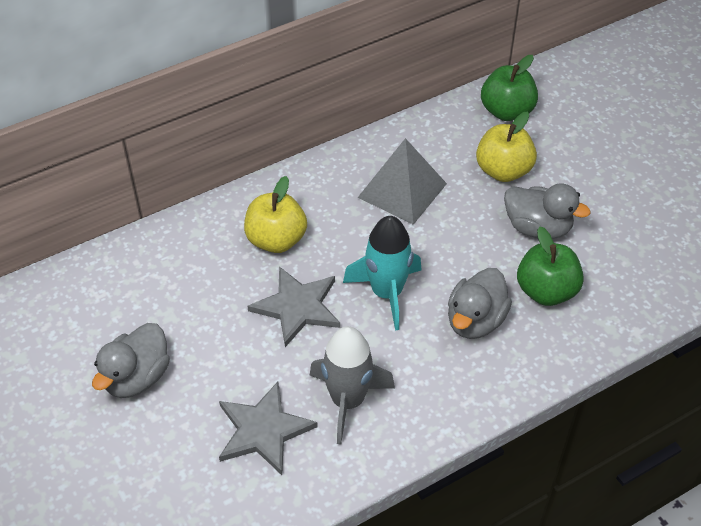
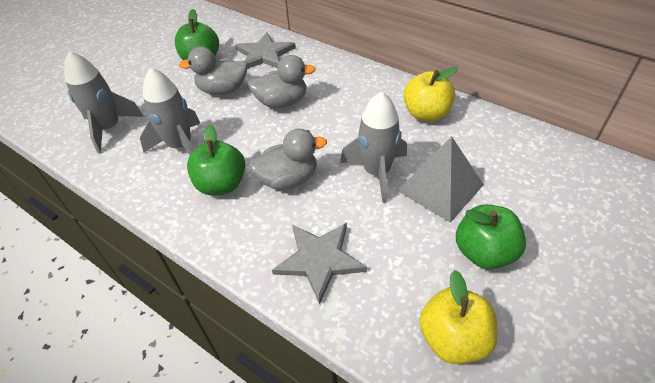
green apple: [481,55,538,121] [517,227,584,306] = 2 -> [175,9,219,60] [187,124,245,195] [456,204,526,269] = 3
grey rocket: [310,326,395,445] = 1 -> [64,51,144,153] [140,68,200,155] [340,91,407,203] = 3
turquoise rocket: [343,216,422,330] = 1 -> none = 0

